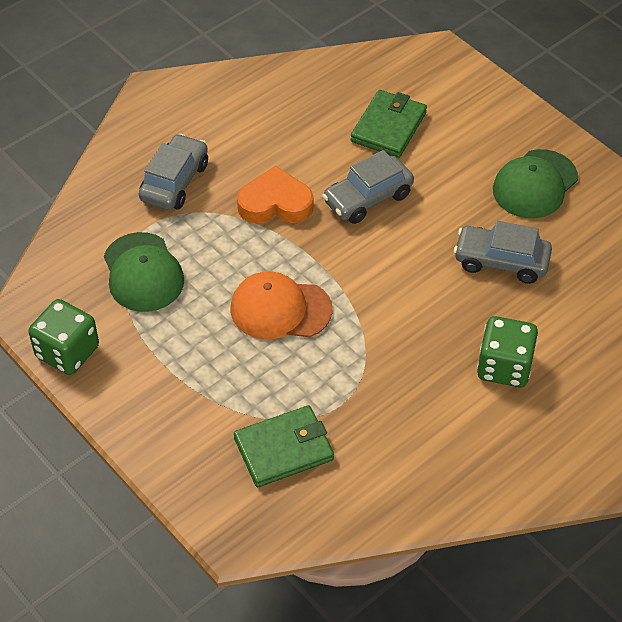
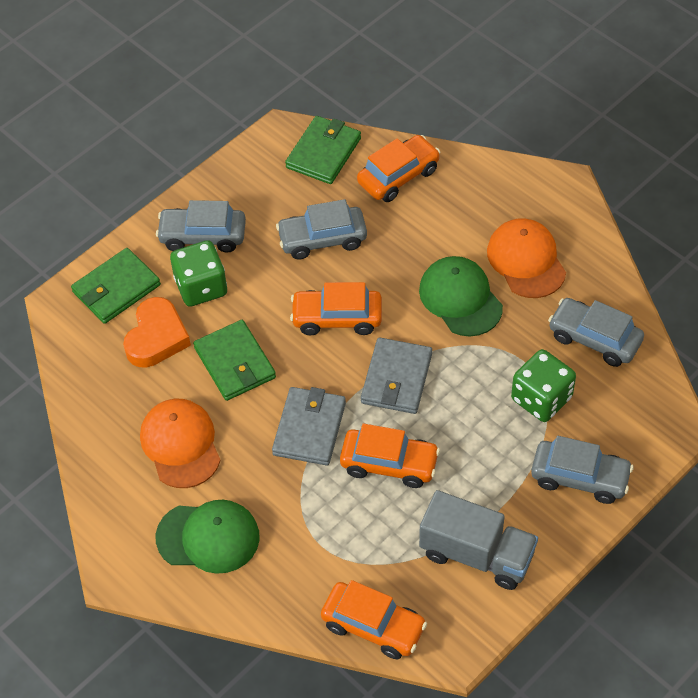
green wallet: [234,405,334,487] [351,90,427,158] = 2 -> [71,248,161,324] [193,320,276,401] [285,116,361,184] = 3
grey car: [139,134,208,210] [322,150,414,224] [454,221,552,284] = 3 -> [156,200,246,253] [276,199,367,260] [531,436,633,504] [548,298,644,367] = 4
grey truck: none = 0 -> [419,490,538,590] = 1
grey wallet: none = 0 -> [272,387,346,466] [361,337,432,414] = 2
orange cap: [231,271,332,340] = 1 -> [140,399,221,488] [487,219,566,298] = 2
orange car: none = 0 -> [290,282,382,335] [321,580,427,659] [340,424,440,488] [357,135,440,202] = 4

